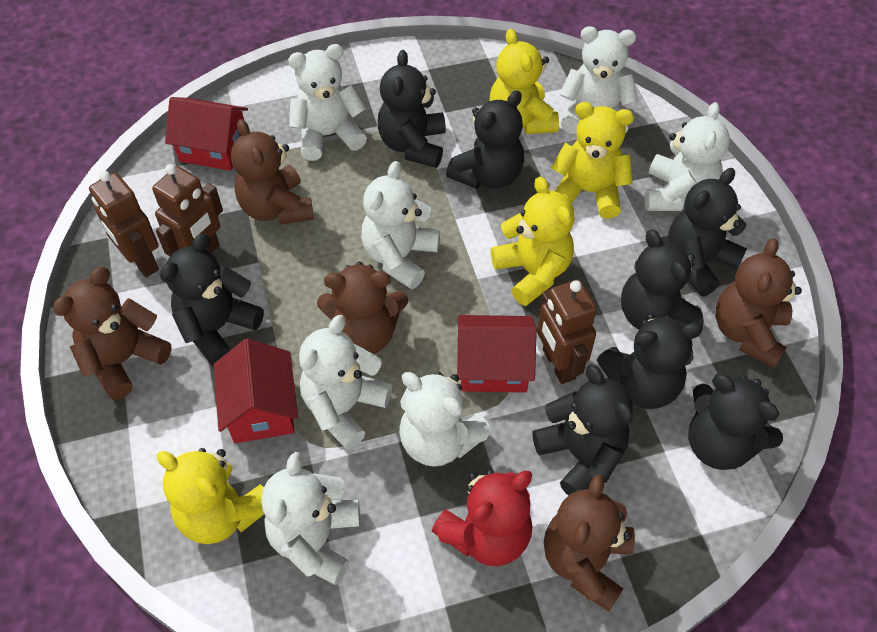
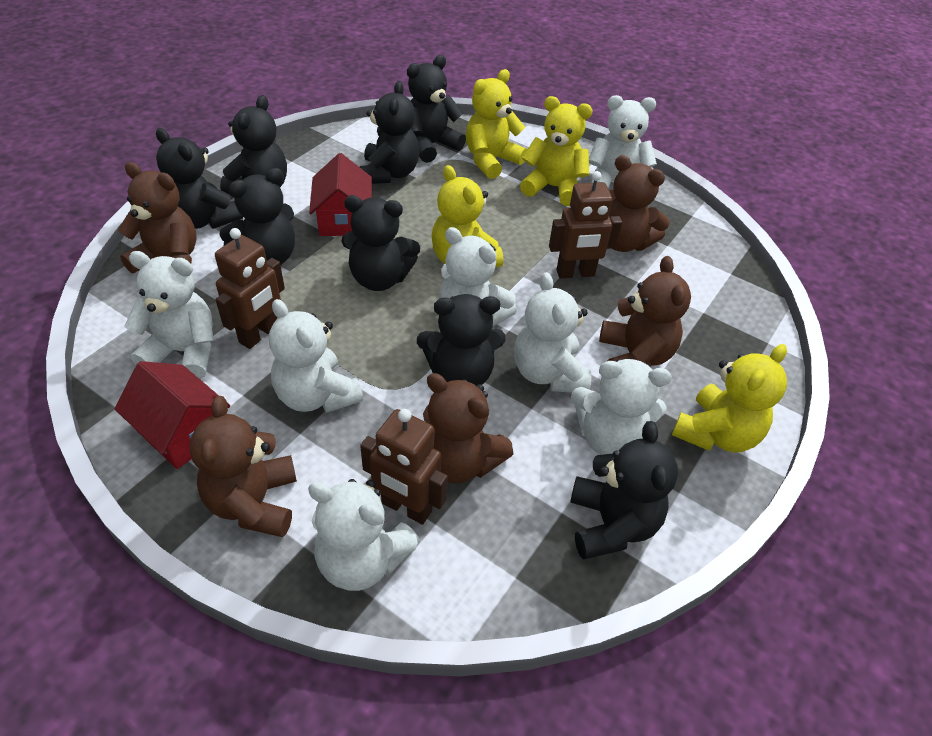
red house: [165,97,248,171] [214,339,298,443] [457,315,537,393] = 3 -> [115,361,230,469] [309,153,372,236] = 2
red teddy bear: [432,470,532,566] = 1 -> none = 0

